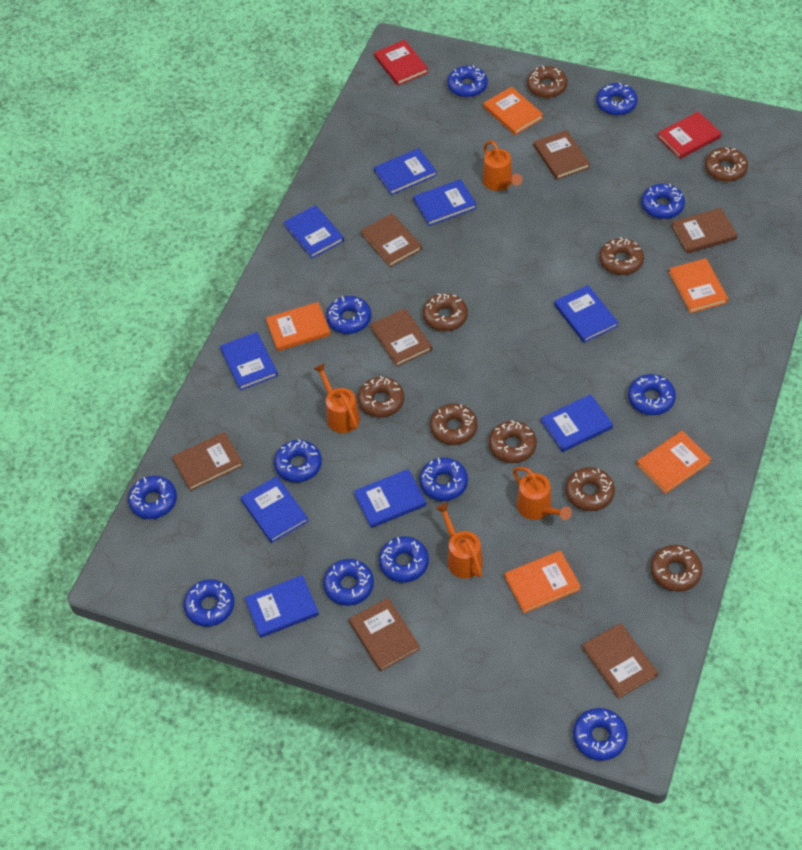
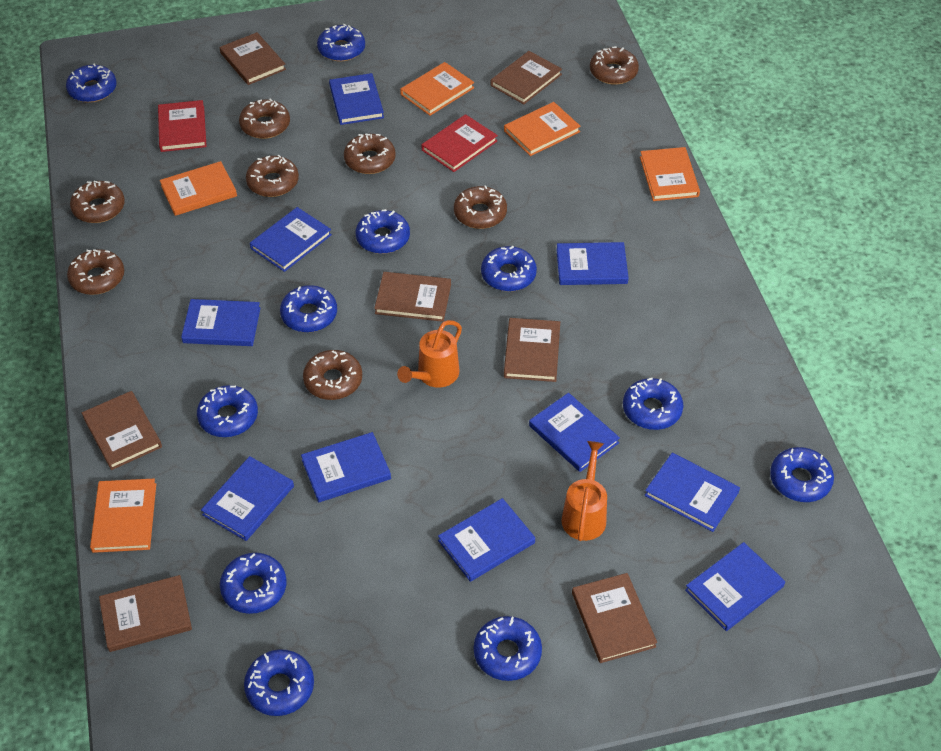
blue book: [220,332,278,391] [240,476,308,543] [245,575,319,638] [284,205,344,258] [354,469,426,528] [374,148,437,195] [413,179,477,226] [541,394,613,452] [554,285,618,343] = 9 -> [181,299,260,346] [201,456,294,541] [250,207,332,272] [301,432,391,502] [329,73,384,125] [438,498,535,582] [529,393,620,472] [556,242,629,285] [645,453,740,532] [685,542,785,631] = 10
blue donut: [128,476,177,519] [183,579,235,627] [274,439,322,483] [323,559,374,606] [326,296,371,334] [379,536,429,583] [419,457,468,501] [447,65,488,98] [573,708,628,761] [596,83,638,116] [628,374,676,415] [641,184,685,219] = 12 -> [66,64,117,103] [197,385,258,437] [220,553,287,614] [244,649,314,716] [280,285,337,332] [317,24,365,62] [356,209,410,254] [474,616,542,681] [481,246,537,291] [623,378,683,430] [770,447,834,502] = 11
brown donut: [358,376,404,418] [423,293,468,332] [430,403,477,445] [489,420,537,463] [527,65,568,98] [565,467,615,511] [599,237,644,275] [650,545,702,592] [705,147,748,182] = 9 -> [67,249,124,295] [70,181,125,223] [239,98,290,139] [246,155,299,197] [303,350,362,400] [344,133,396,174] [454,185,507,229] [590,46,639,85] = 8
orange watering can: [313,363,360,433] [435,503,483,579] [483,140,522,191] [513,467,572,520] = 4 -> [397,320,462,388] [562,441,607,541] = 2

